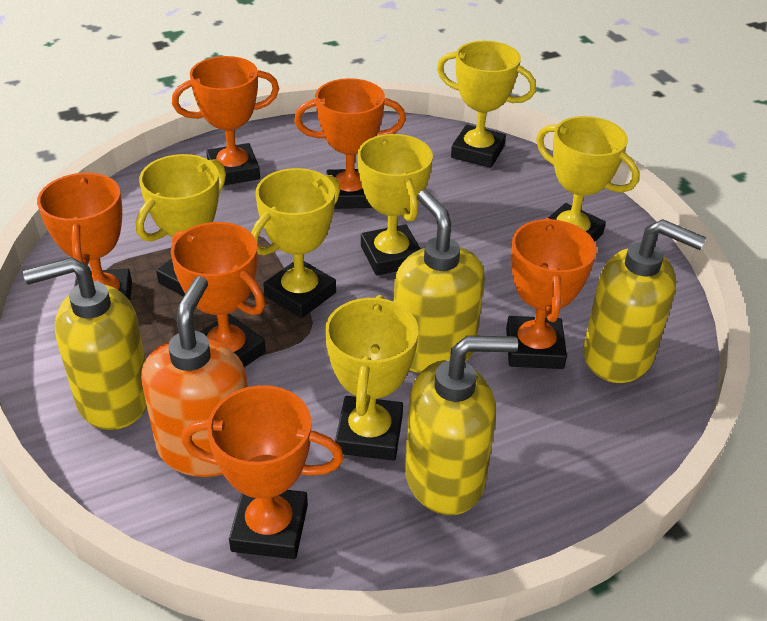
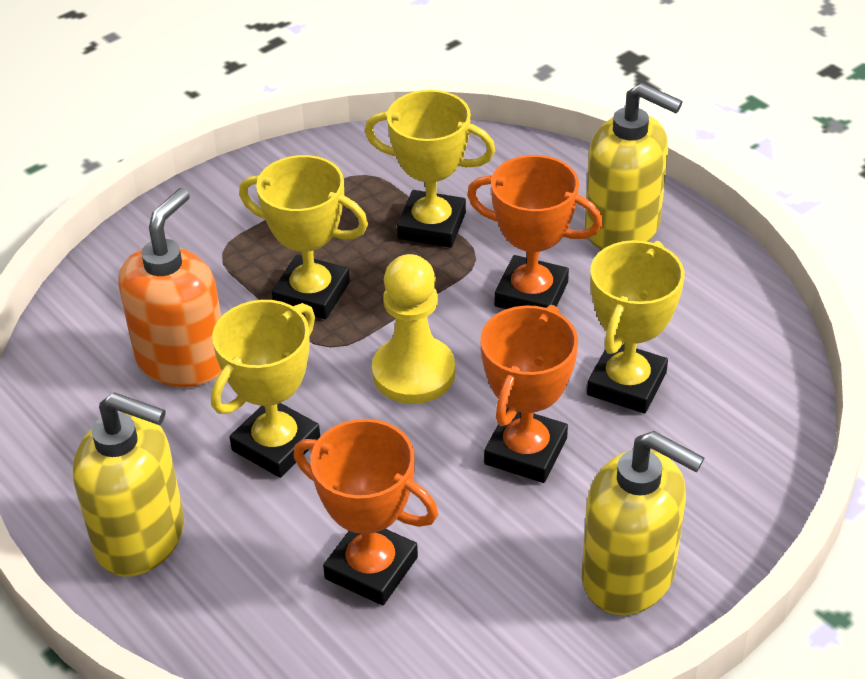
orange trophy: [37,172,132,300] [171,222,266,367] [172,56,279,185] [181,385,344,559] [294,78,406,209] [506,218,596,369] = 6 -> [294,419,438,605] [467,155,603,309] [480,305,578,483] = 3
yellow pawn: none = 0 -> [372,254,455,404] = 1
yellow soap dispenser: [23,257,147,430] [394,190,485,373] [405,336,518,515] [583,219,706,383] = 4 -> [73,392,184,577] [582,431,704,615] [585,83,682,250] = 3
yellow trophy: [136,154,226,296] [251,168,340,318] [325,295,418,461] [358,134,433,276] [437,41,536,168] [536,116,639,242] = 6 -> [211,300,320,478] [239,155,368,319] [365,90,495,248] [587,240,684,414] = 4

